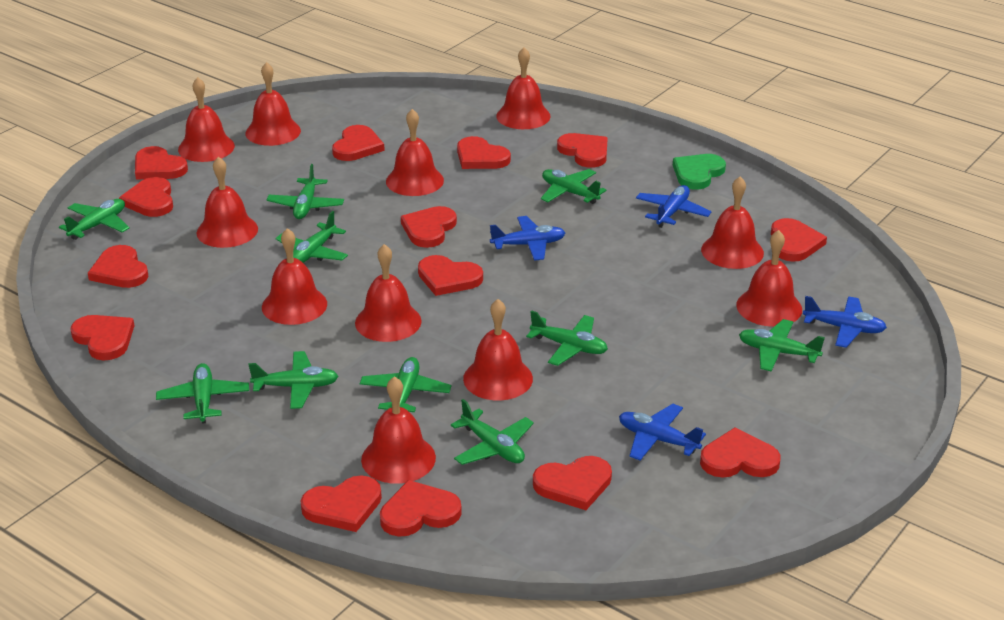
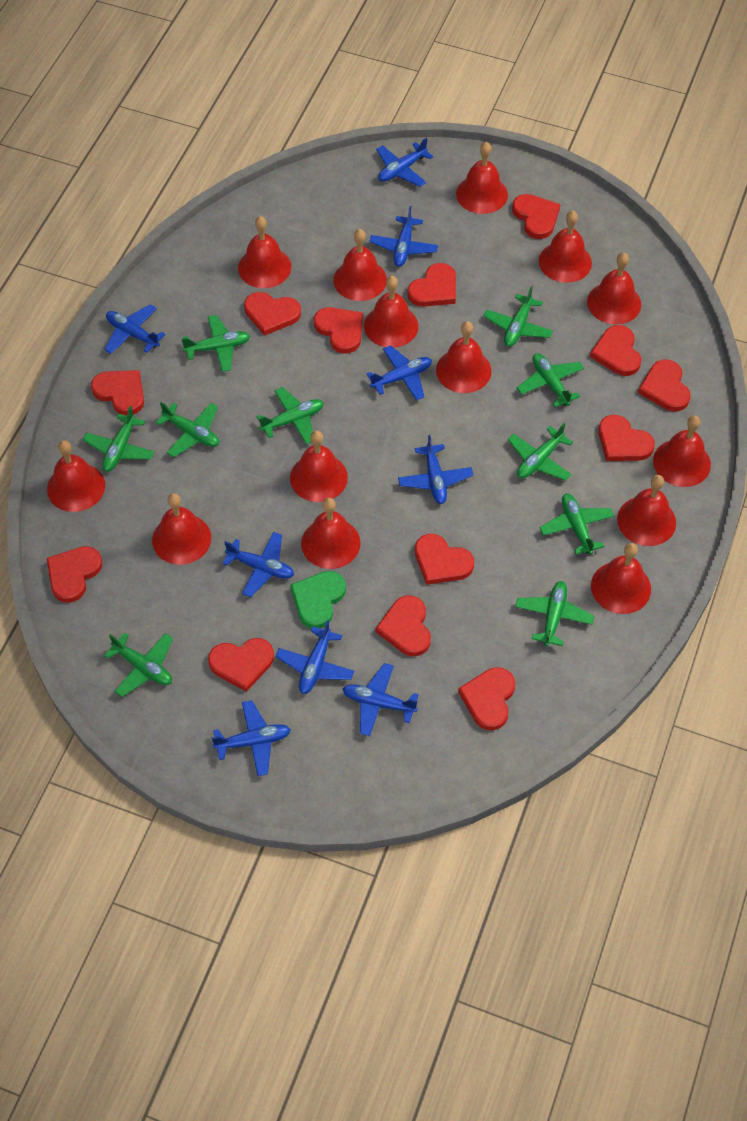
blue plane: [490,216,565,261] [619,404,706,460] [636,185,712,228] [803,296,887,348] = 4 -> [104,304,166,354] [211,700,291,776] [222,532,294,597] [276,620,354,694] [343,663,419,736] [367,345,432,401] [369,206,438,267] [376,137,433,187] [398,435,473,504] = 9
red bell: [178,77,235,162] [196,157,258,248] [245,62,301,146] [262,228,327,325] [355,244,422,342] [361,376,436,484] [386,109,444,196] [463,299,533,400] [496,47,550,129] [701,176,764,269] [736,230,802,327] = 11 -> [47,440,105,512] [152,493,211,565] [238,216,291,288] [290,431,348,502] [301,498,361,569] [334,229,387,301] [364,276,418,348] [436,321,492,393] [456,142,508,214] [539,211,592,283] [587,252,641,324] [591,543,651,614] [617,475,676,546] [653,415,711,487] = 14
red heart: [70,315,134,360] [88,245,149,288] [119,177,173,217] [135,146,188,179] [301,476,382,532] [332,125,385,161] [380,480,462,537] [401,206,457,248] [418,255,483,296] [457,136,511,169] [533,456,612,510] [557,133,608,168] [700,428,781,478] [771,218,827,262] = 14 -> [47,546,102,603] [91,370,144,415] [208,638,274,692] [244,292,301,336] [314,307,363,354] [376,595,431,656] [407,263,456,307] [415,534,474,585] [458,667,515,730] [512,194,560,239] [590,325,641,376] [598,415,655,461] [638,360,691,412] = 13

